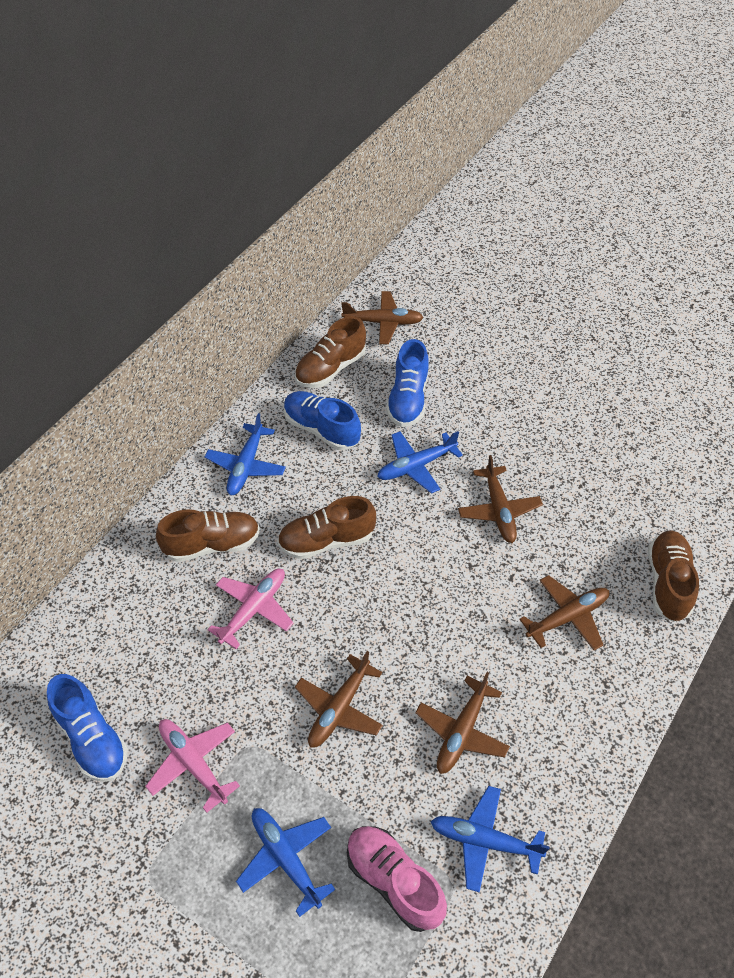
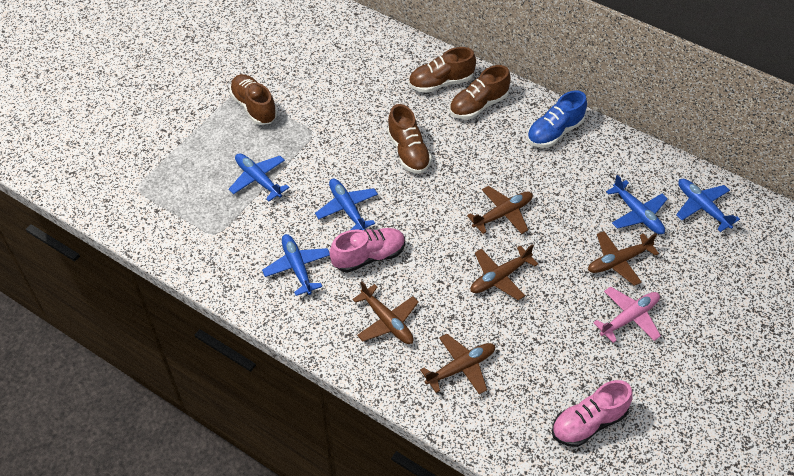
blue plane: [205,413,286,495] [236,808,335,917] [377,431,463,494] [430,786,549,892] = 4 -> [228,153,290,201] [262,234,330,296] [315,179,378,230] [606,175,668,234] [676,179,740,232] = 5
blue shoe: [47,674,128,782] [284,391,361,450] [386,339,429,427] = 3 -> [527,90,587,148] = 1
pink plane: [145,719,240,813] [207,569,294,649] = 2 -> [593,287,661,343] = 1
pink shoe: [347,826,447,932] = 1 -> [329,228,405,273] [552,380,633,447] = 2

